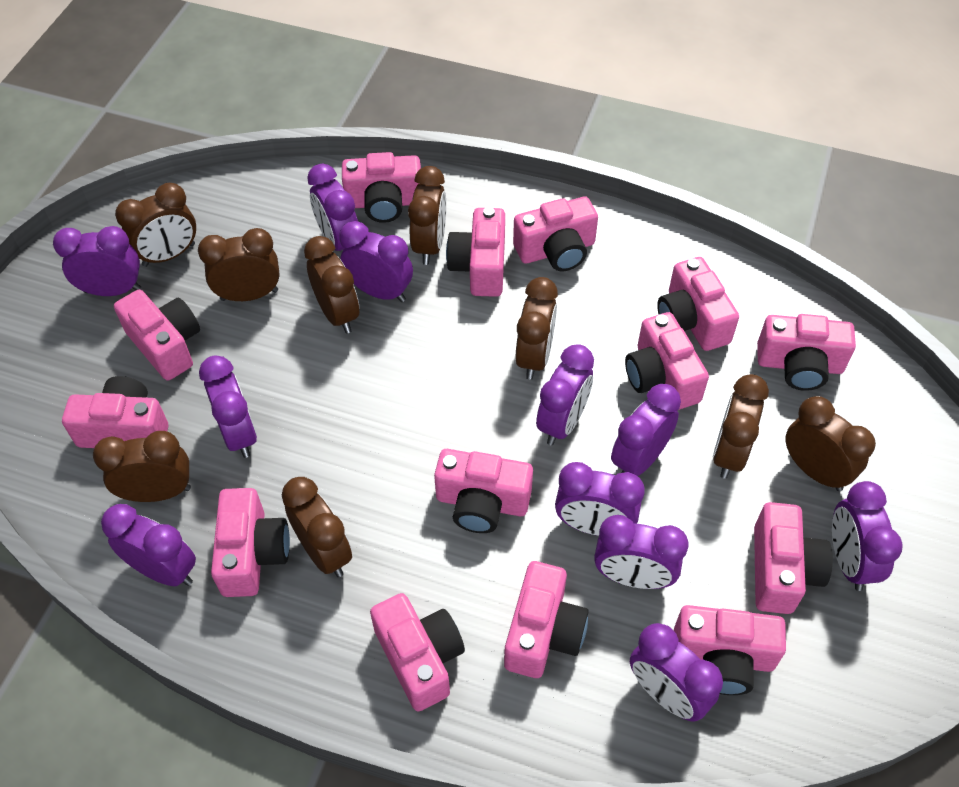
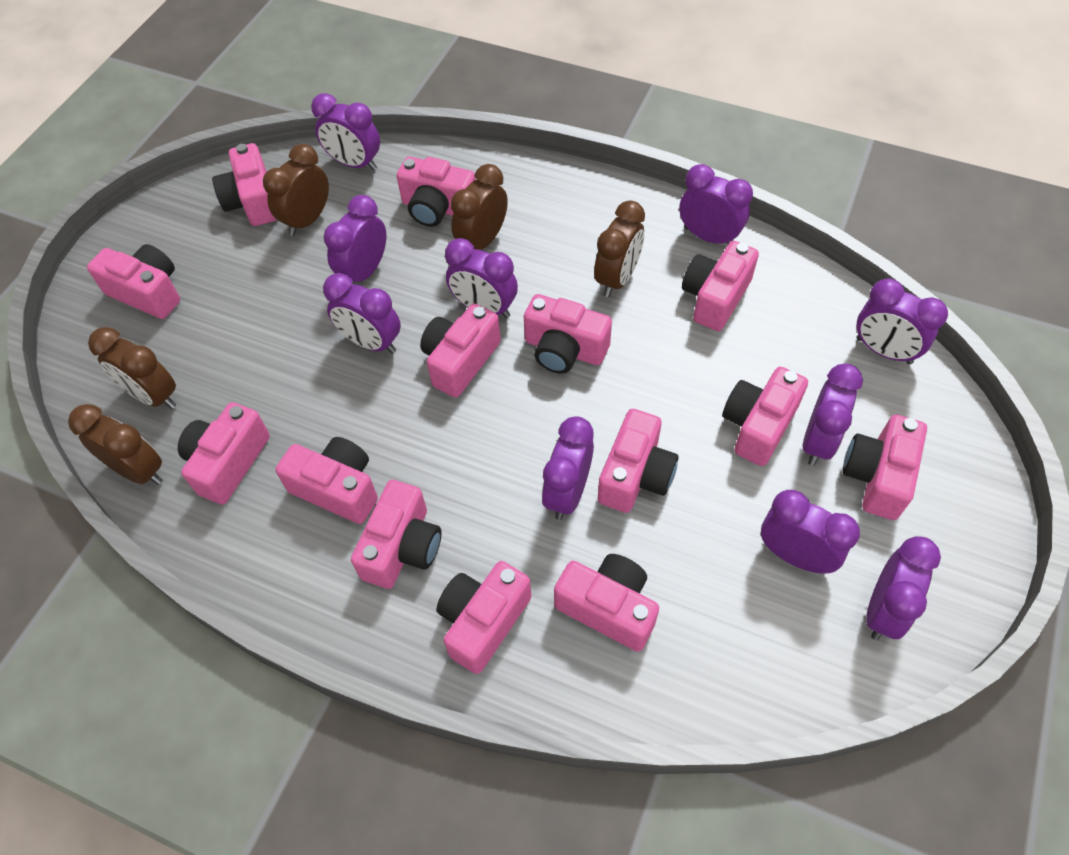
brown clock: [93,431,191,502] [115,183,196,267] [198,228,280,301] [282,477,352,577] [304,236,359,334] [408,166,446,265] [516,277,558,380] [713,374,769,479] [785,396,876,491] = 9 -> [68,404,163,485] [88,327,176,409] [263,144,329,236] [451,164,508,250] [594,200,645,297] = 5
purple clock: [53,226,141,296] [101,504,196,586] [199,355,257,458] [307,164,358,251] [340,221,413,302] [536,344,594,446] [555,462,645,536] [594,515,688,589] [611,384,681,476] [630,623,723,722] [832,481,903,591] = 11 -> [311,93,380,171] [323,273,401,354] [324,195,386,284] [445,238,518,318] [542,416,594,520] [679,164,753,244] [761,490,860,574] [803,363,863,466] [857,278,948,364] [866,536,941,640] = 10

